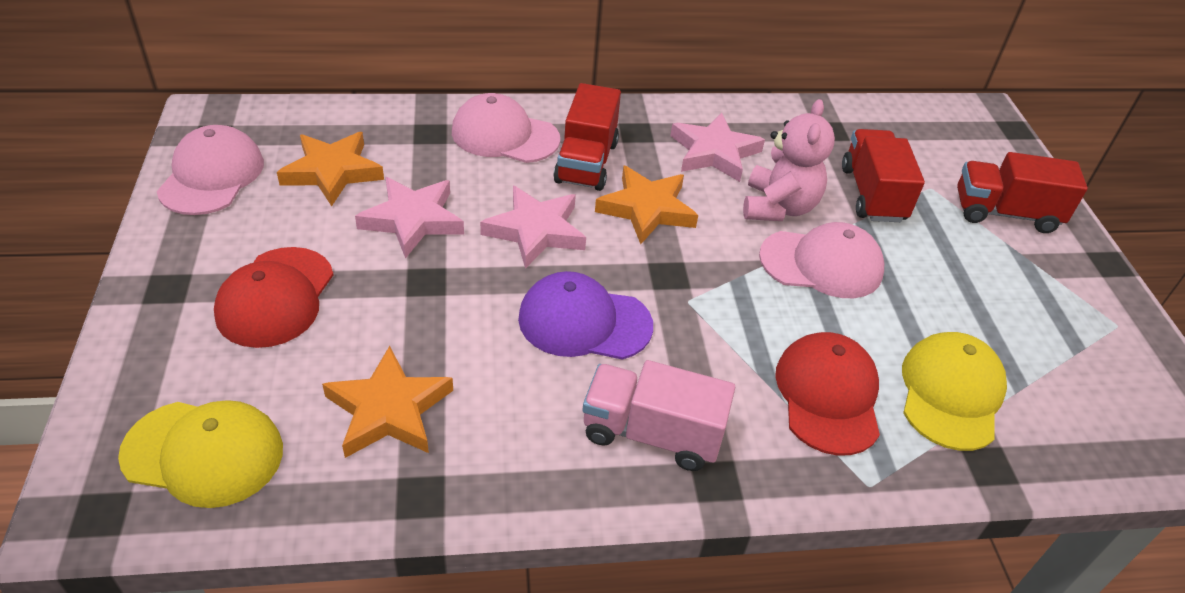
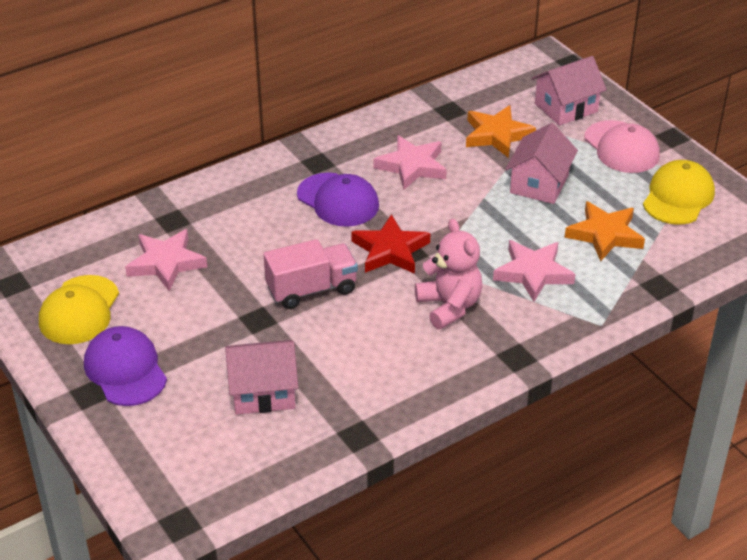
orange star: [277,132,384,206] [322,346,453,458] [595,166,698,244] = 3 -> [466,105,536,158] [565,201,645,261] = 2
pink cap: [157,125,264,215] [452,93,560,163] [759,222,884,298] = 3 -> [585,120,660,173] = 1
pink house: none = 0 -> [225,340,298,415] [505,123,578,204] [531,56,607,126] = 3
purple cap: [518,271,653,360] = 1 -> [84,326,167,406] [297,173,379,227] = 2
red cap: [214,247,333,348] [775,332,880,456] = 2 -> none = 0
red star: none = 0 -> [351,214,430,274] = 1
red truck: [553,83,621,191] [842,129,925,222] [957,152,1088,233] = 3 -> none = 0

